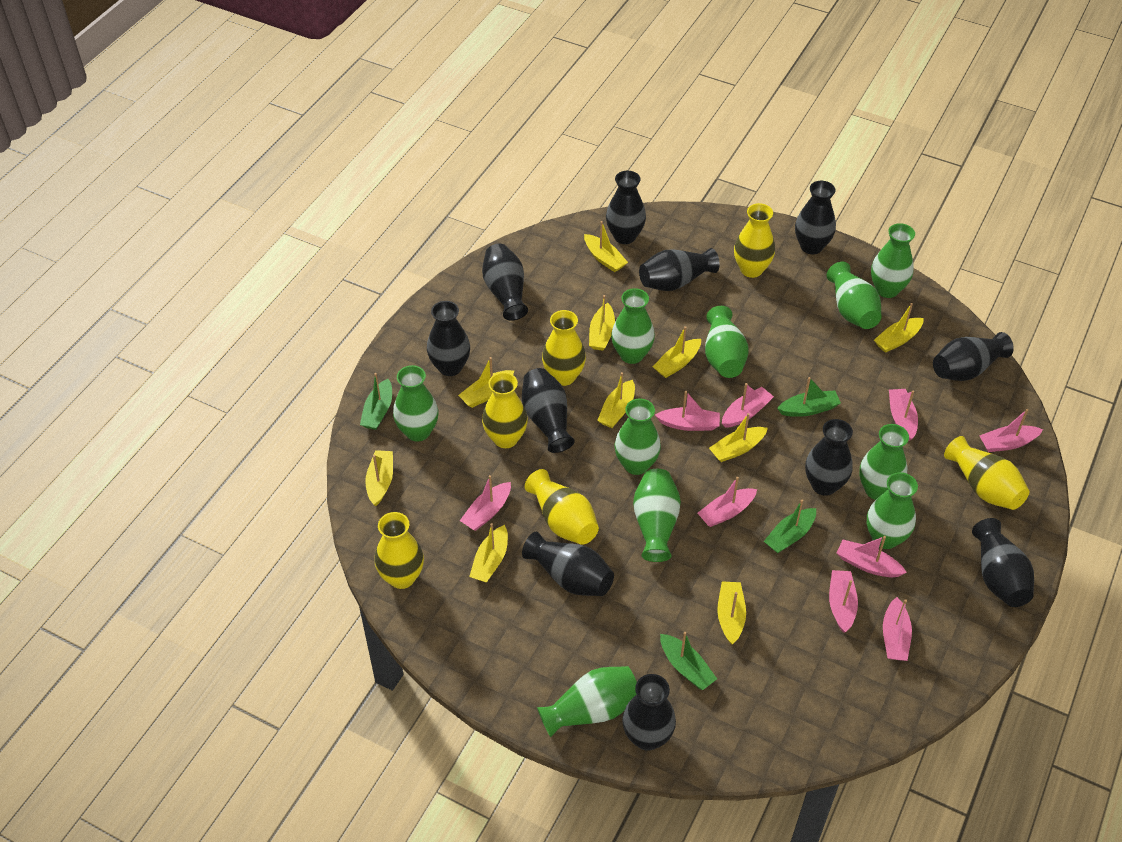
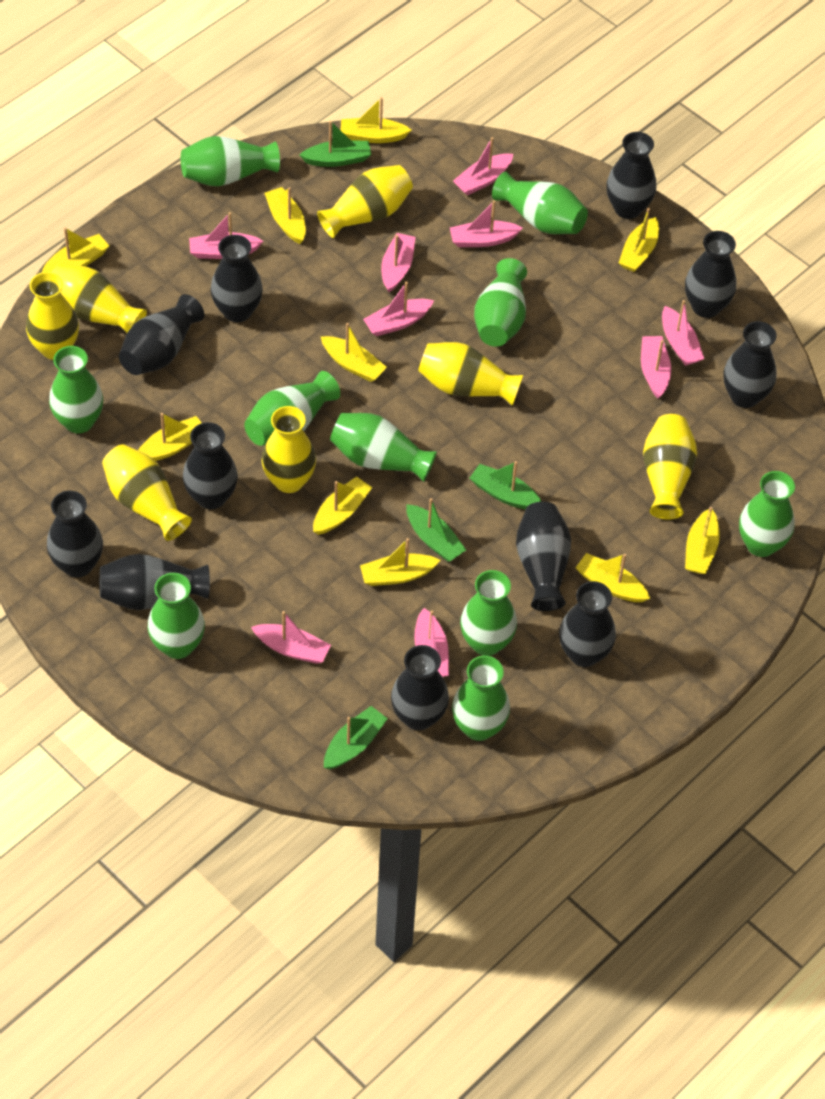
yellow vase: [375,512,424,589] [482,372,528,448] [525,469,599,545] [542,310,586,386] [734,203,775,278] [944,436,1029,510] = 6 -> [26,272,79,360] [52,264,147,333] [102,444,192,541] [262,406,316,493] [317,165,413,238] [418,342,523,406] [643,414,697,519] = 7

